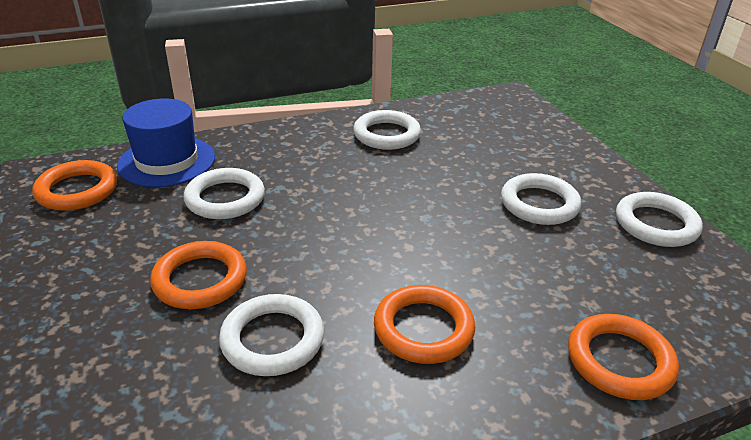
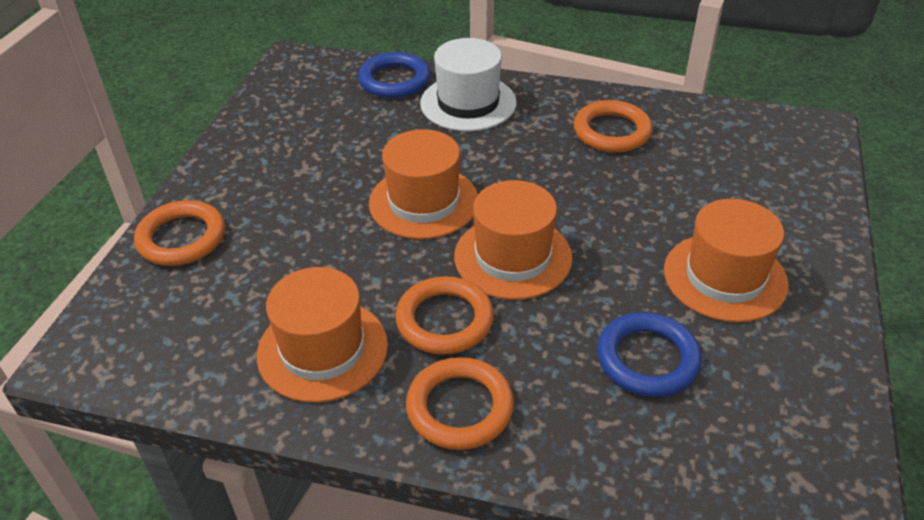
blue hat: [117,98,215,187] = 1 -> none = 0
blue ring: none = 0 -> [358,52,430,98] [597,312,702,397] = 2
orange hat: none = 0 -> [257,267,388,403] [369,129,478,239] [454,180,573,300] [664,199,789,322] = 4
white hat: none = 0 -> [420,38,517,131] = 1
white ring: [183,168,265,219] [219,294,324,376] [353,110,421,150] [501,173,581,225] [616,192,703,247] = 5 -> none = 0

